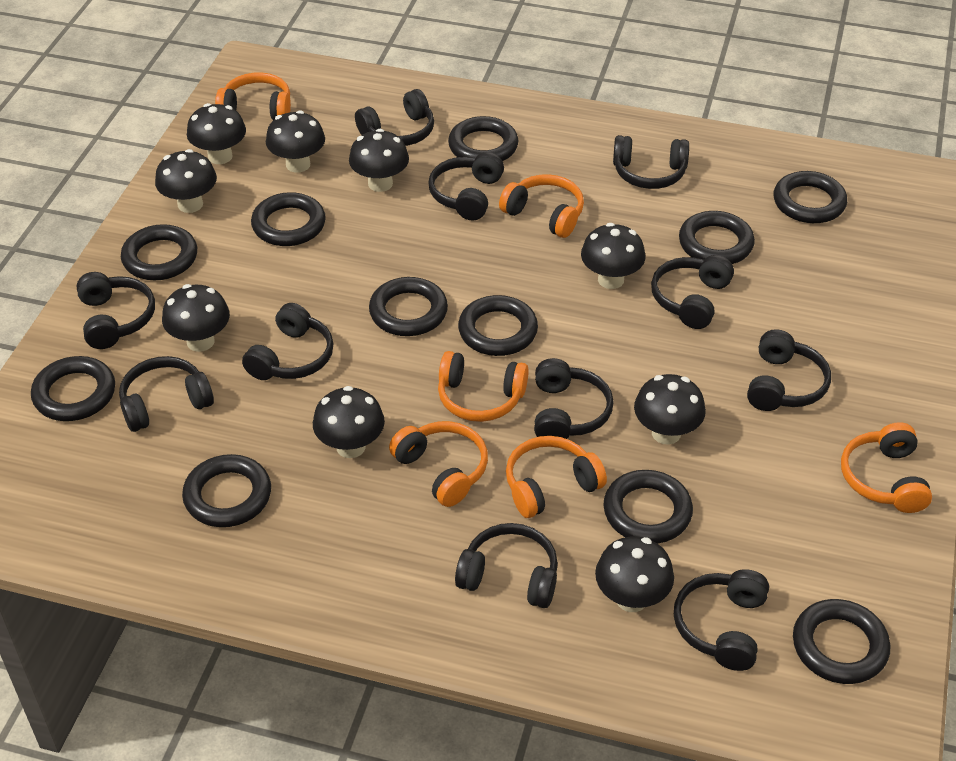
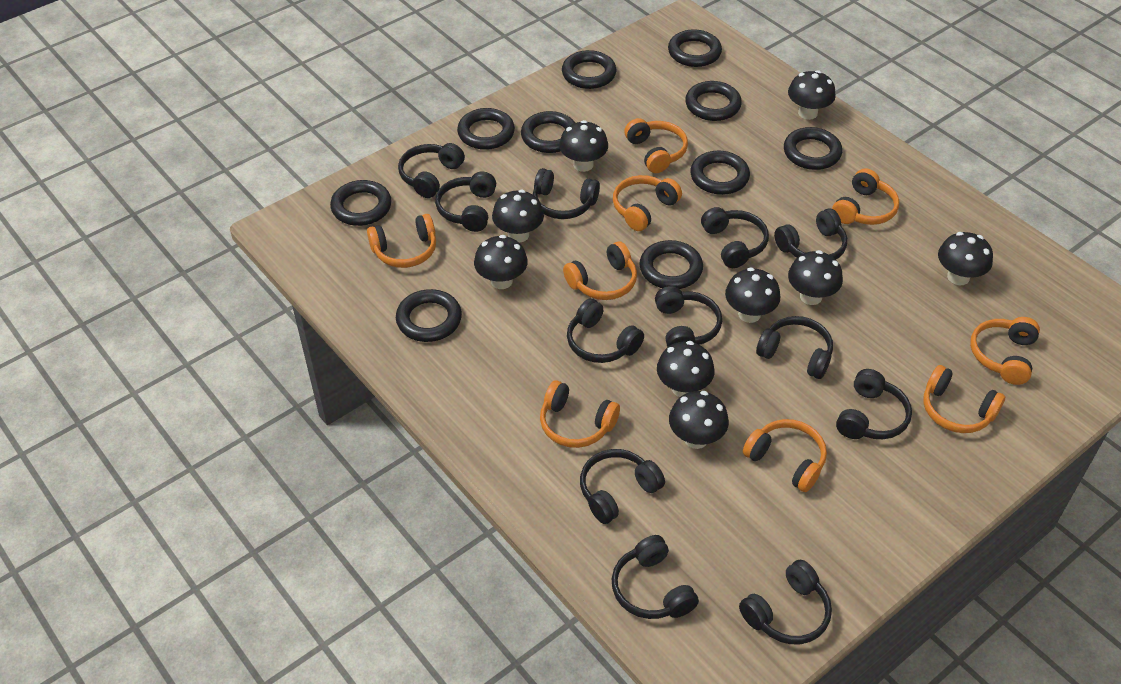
black headphones: [76,272,155,349] [119,356,214,432] [242,303,334,380] [355,89,434,146] [428,152,504,221] [455,523,558,608] [534,358,614,439] [613,135,689,189] [651,255,734,329] [674,569,769,671] [747,329,831,411] = 11 -> [398,143,465,198] [435,172,496,232] [533,168,600,219] [567,298,644,363] [580,449,665,524] [612,535,699,619] [655,286,722,347] [701,207,769,268] [739,560,832,644] [756,316,833,379] [774,208,847,259] [836,369,912,439] = 12
black ring: [31,356,115,421] [121,224,197,280] [182,454,271,527] [251,192,326,246] [369,277,448,336] [448,116,518,161] [458,295,538,356] [603,470,693,544] [679,211,755,264] [774,171,847,223] [793,599,890,684] = 11 -> [330,180,391,226] [396,289,462,342] [457,108,515,150] [521,111,575,153] [562,50,616,89] [639,240,703,289] [668,29,722,67] [685,81,742,121] [690,151,750,195] [784,127,842,170] = 10
orange headphones: [215,72,291,120] [389,421,488,507] [438,351,529,422] [499,174,584,238] [506,436,607,518] [841,422,932,513] = 6 -> [367,214,436,268] [540,380,620,448] [563,241,637,300] [613,175,682,231] [624,118,688,173] [743,419,827,492] [832,168,899,225] [923,365,1005,433] [970,317,1040,385] = 9

